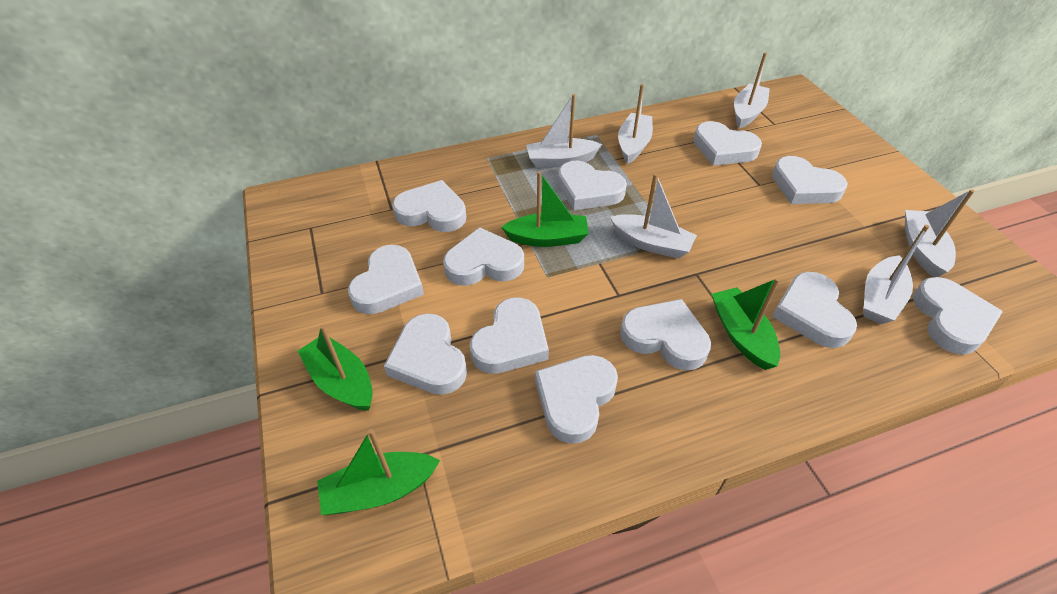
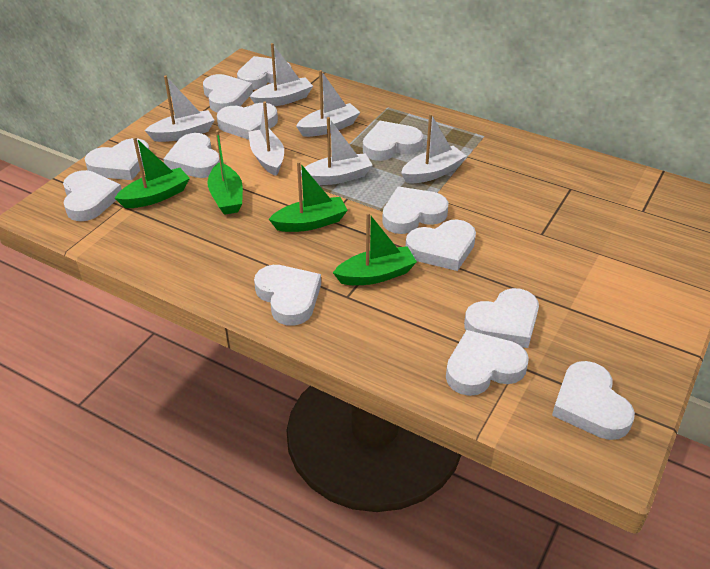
white heart: [348,245,424,314] [384,313,467,395] [392,180,466,232] [443,227,524,286] [470,297,549,374] [535,355,618,444] [558,160,627,210] [620,299,711,370] [693,121,762,166] [772,156,848,204] [772,272,857,348] [913,277,1003,355] = 12 -> [63,170,122,221] [85,138,149,180] [163,133,220,178] [203,74,253,113] [217,103,278,140] [237,56,291,90] [254,265,321,326] [363,121,423,161] [382,187,448,234] [406,219,476,271] [446,330,529,396] [464,288,539,348] [552,361,635,440] = 13

